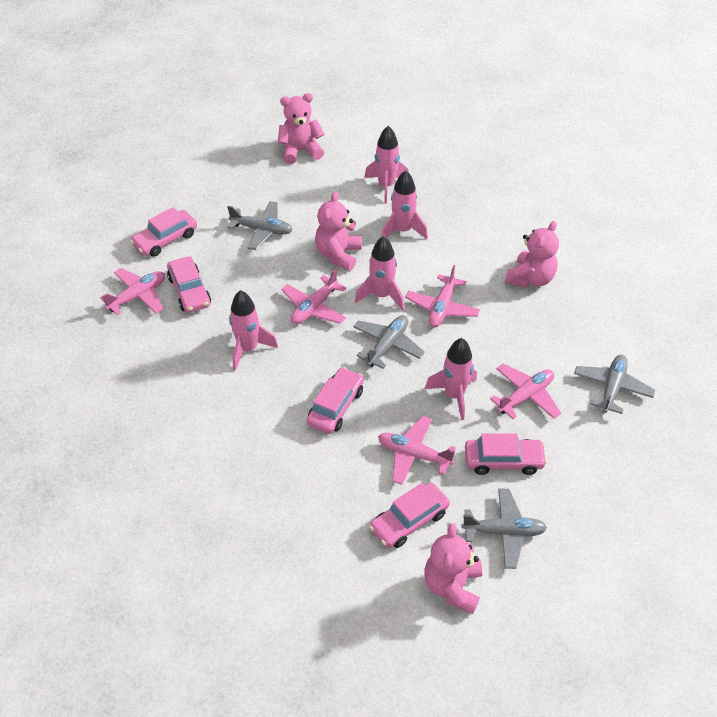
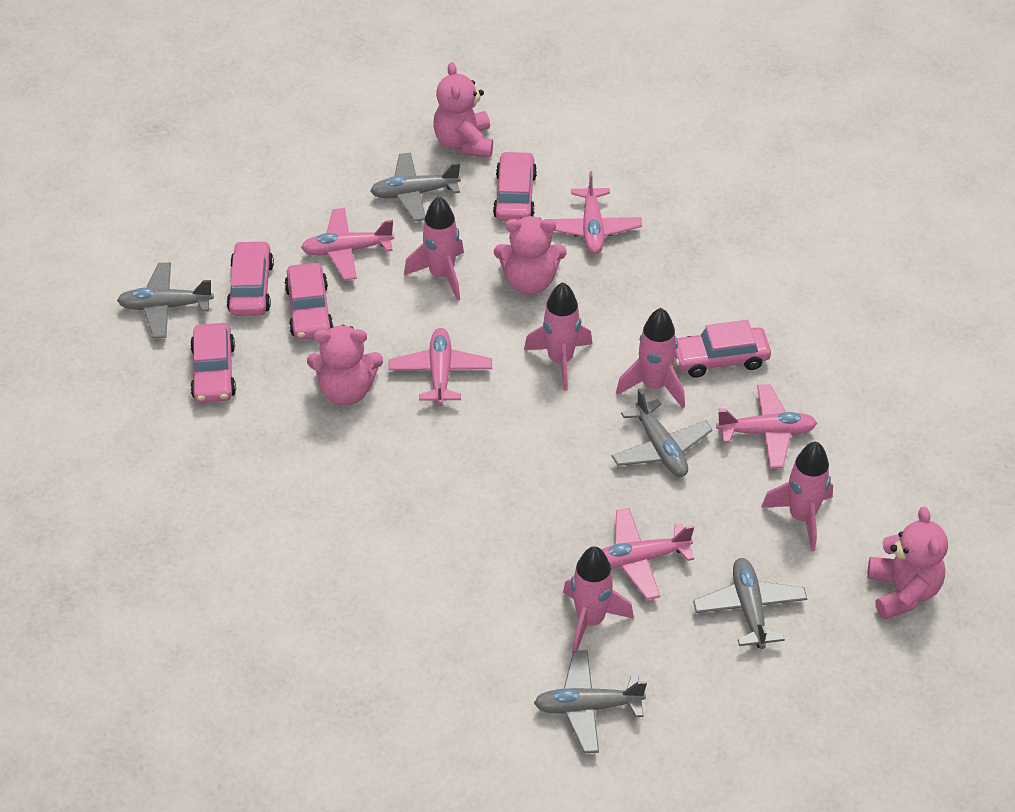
grey plane: [227,201,293,250] [354,315,425,369] [462,489,547,569] [574,355,655,414] = 4 -> [117,262,214,338] [370,153,461,222] [534,650,647,754] [612,388,713,477] [693,558,807,649] = 5

